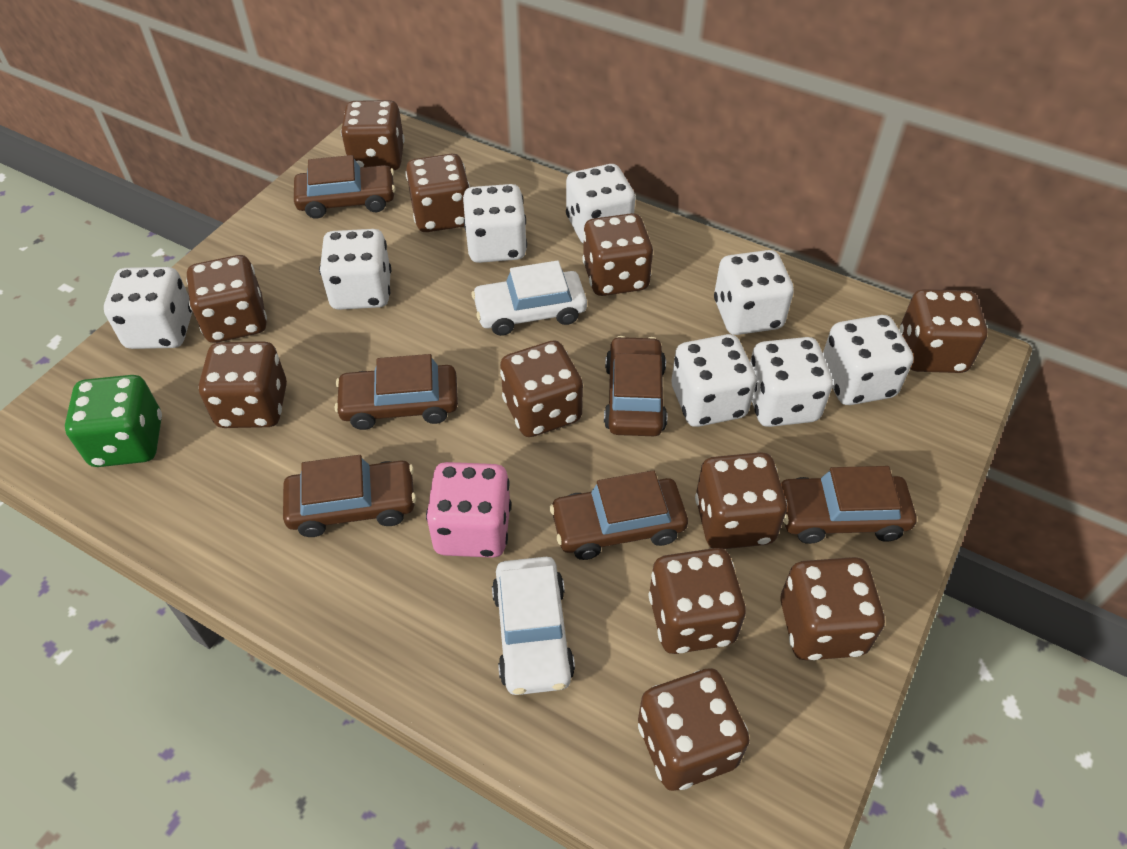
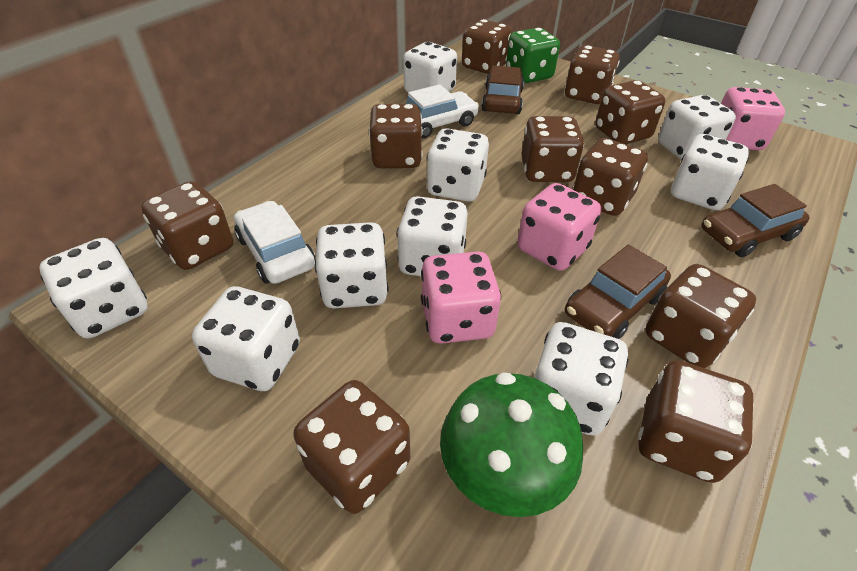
brown car: [283,455,416,537] [294,155,396,219] [335,354,458,430] [550,470,688,560] [604,336,667,436] [781,466,916,544] = 6 -> [481,65,524,114] [565,245,671,339] [701,184,809,257] = 3
brown dice: [186,255,267,343] [198,341,287,428] [341,100,405,170] [405,154,470,232] [500,340,583,437] [582,213,653,296] [638,668,750,791] [649,548,746,654] [695,452,787,549] [780,557,885,661] [899,289,988,373] = 11 -> [141,181,233,270] [293,380,410,514] [369,104,423,168] [462,19,512,74] [521,116,584,182] [565,45,620,104] [573,138,648,216] [595,80,666,144] [638,360,753,483] [645,264,756,368] = 10
green mushroom: none = 0 -> [440,372,583,517] = 1
pink dice: [426,462,511,558] = 1 -> [421,252,501,344] [517,183,601,271] [721,87,785,150] = 3
white dice: [104,267,192,349] [319,229,391,310] [463,184,527,263] [566,164,635,244] [672,334,757,427] [714,250,794,335] [750,337,833,427] [823,315,913,405] = 8 -> [39,238,148,338] [192,286,300,391] [315,222,388,308] [397,196,468,276] [403,42,457,92] [426,128,489,202] [534,322,628,436] [658,95,736,160] [671,134,749,210] = 9

